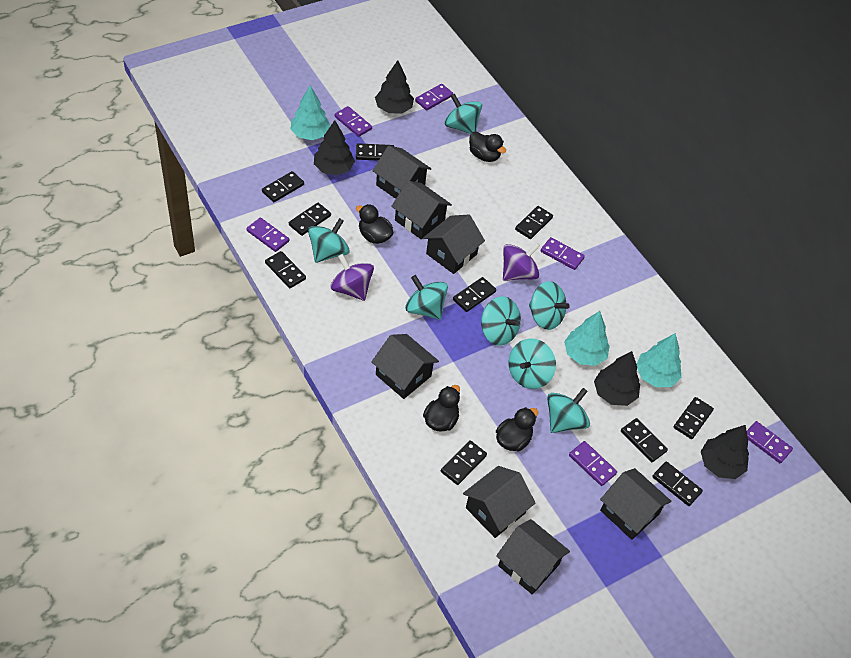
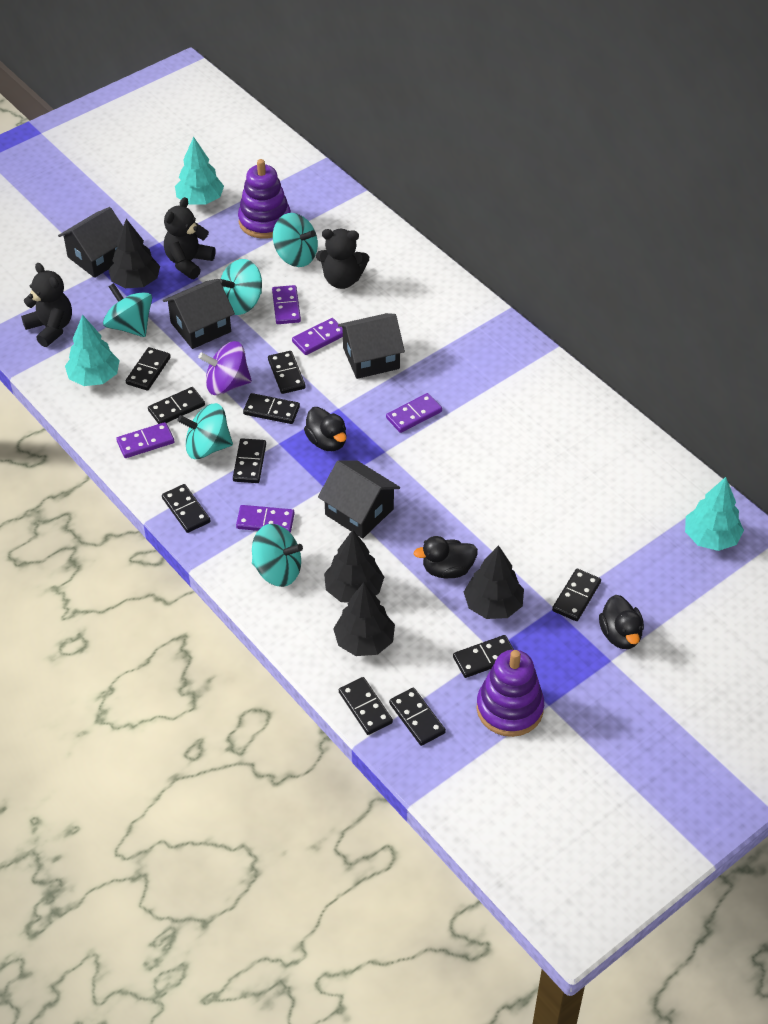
black duck: [356,204,393,244] [423,385,460,432] [469,131,506,162] [496,407,538,451] = 4 -> [304,407,346,451] [414,536,478,579] [599,595,644,649] = 3
black house: [371,334,439,399] [373,146,432,199] [391,181,452,240] [423,215,485,274] [463,466,535,538] [496,519,570,595] [600,468,671,540] = 7 -> [58,207,123,278] [163,279,235,349] [318,461,400,539] [338,313,405,379] = 4
black teddy bear: none = 0 -> [21,263,72,347] [164,197,216,279] [316,229,369,289] = 3
purple domino: [246,218,289,252] [334,106,372,137] [415,84,453,110] [541,237,585,270] [569,441,617,486] [747,421,793,463] = 6 -> [116,422,174,458] [236,505,295,533] [272,285,301,324] [292,318,343,355] [386,393,442,433] = 5
purple spinning top: [330,254,374,301] [503,242,540,281] = 2 -> [198,341,252,395] = 1
purple stacking toy: none = 0 -> [238,159,291,239] [476,650,544,737] = 2
turquoise spinning top: [308,218,350,263] [405,275,448,320] [444,94,482,134] [481,296,521,346] [509,338,556,389] [529,281,570,330] [547,388,590,433] = 7 -> [103,283,152,337] [178,403,233,459] [219,259,262,315] [252,524,303,587] [273,213,318,267] = 5

